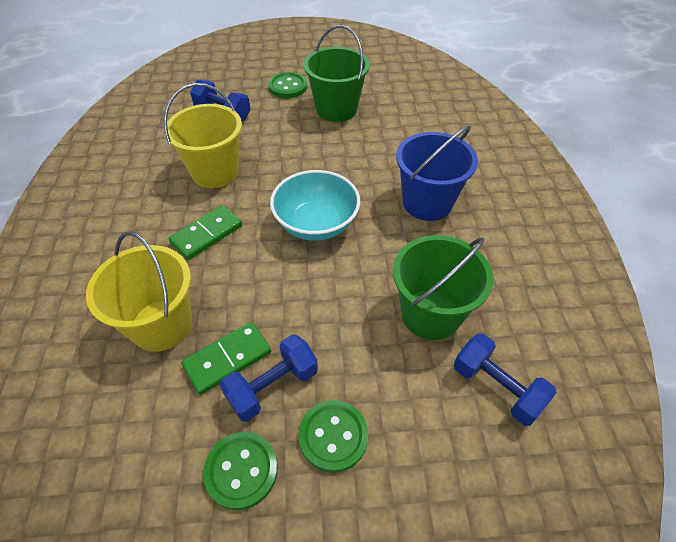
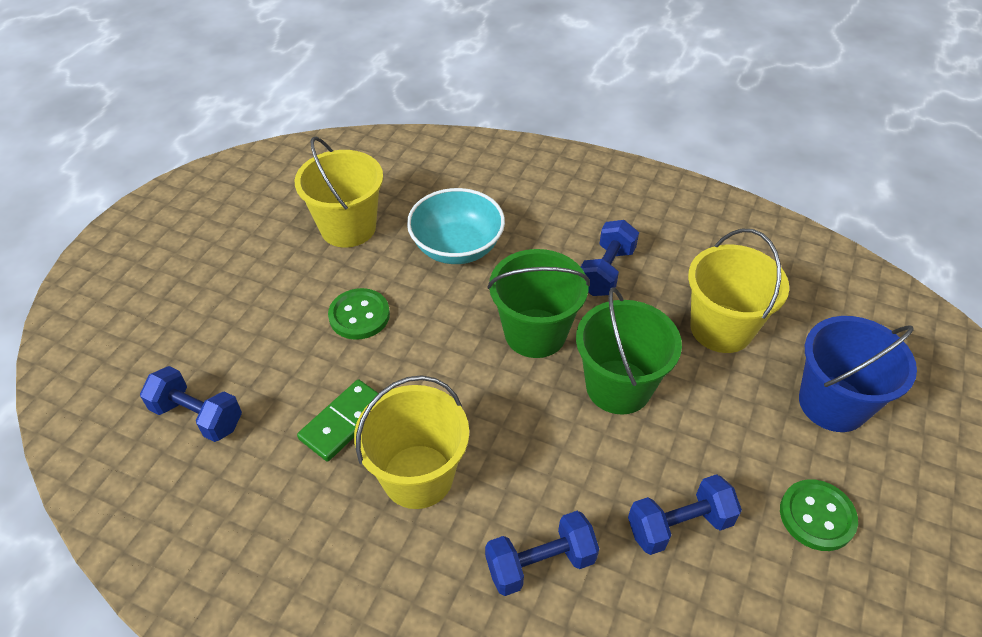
blue dumbbell: [190,79,251,122] [220,334,318,422] [454,333,557,426] = 3 -> [140,366,242,442] [485,511,599,596] [581,220,639,296] [628,474,742,555] = 4
green button: [203,432,278,510] [268,72,307,98] [298,400,369,473] = 3 -> [328,288,390,340] [780,479,858,551] = 2
green domino: [168,205,242,260] [181,322,271,395] = 2 -> [297,379,378,461] = 1
yellow bucket: [86,231,192,352] [163,83,242,188] = 2 -> [295,137,383,248] [354,375,469,509] [688,229,789,353] = 3

